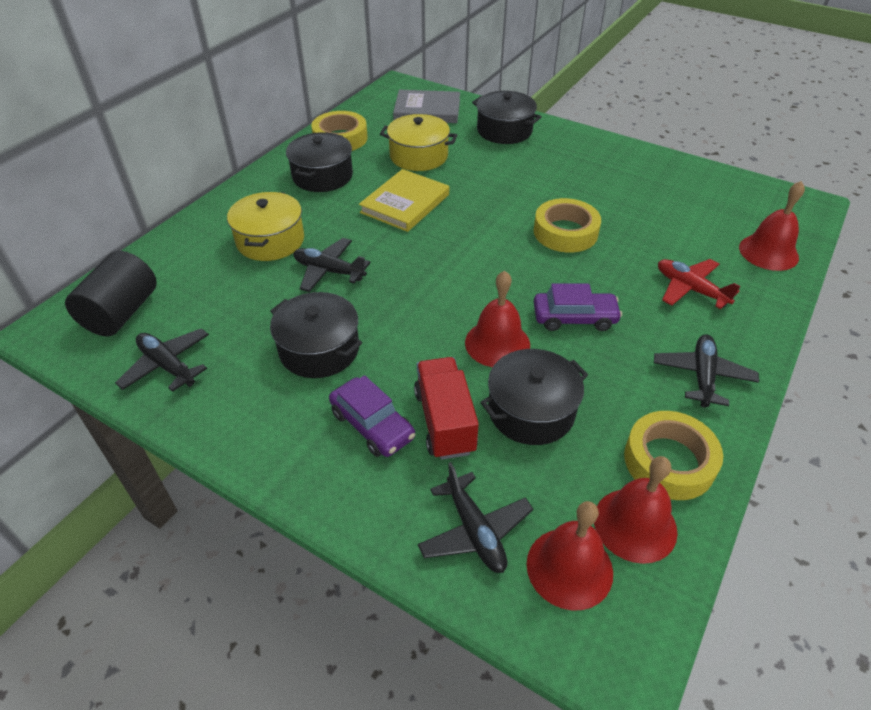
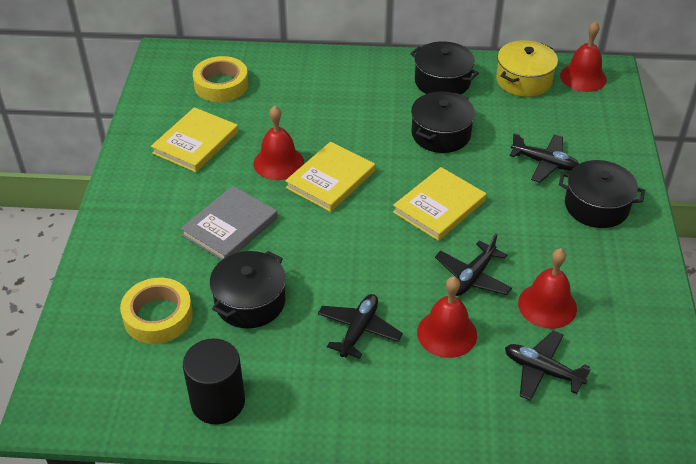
purple car: [329,375,415,457] [534,284,622,331] = 2 -> none = 0
red plane: [658,259,741,309] = 1 -> none = 0
red truck: [414,357,479,460] = 1 -> none = 0
yellow book: [359,169,449,232] = 1 -> [151,107,238,172] [285,142,375,212] [393,167,486,241] = 3
yellow pot: [227,192,304,261] [380,114,457,171] = 2 -> [496,40,558,97] = 1
yellow tape: [311,111,368,151] [533,198,601,253] [624,411,723,500] = 3 -> [120,278,193,344] [193,56,249,102] = 2

